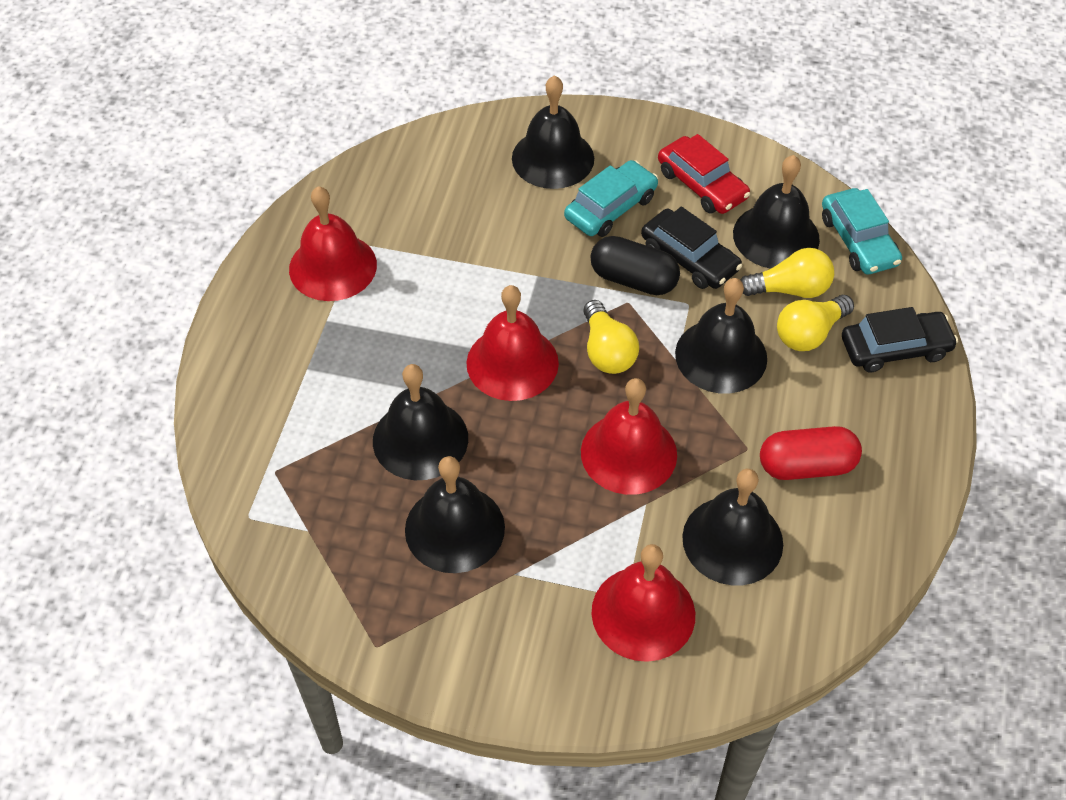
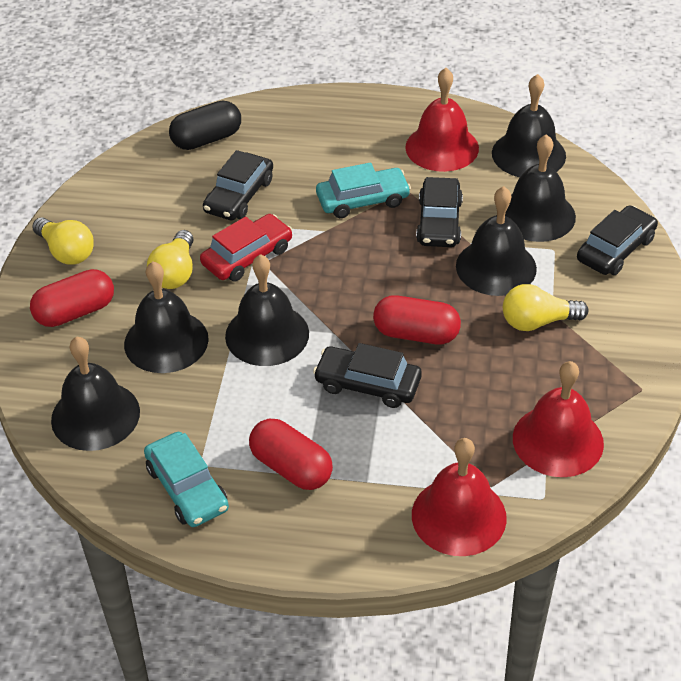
black car: [641,207,742,289] [842,307,958,372] = 2 -> [203,150,273,220] [313,343,422,408] [416,177,463,247] [577,205,658,275] = 4
red bell: [289,186,377,301] [467,285,559,401] [581,378,677,495] [592,544,695,662] = 4 -> [405,68,479,172] [412,438,507,556] [513,361,604,477] = 3
red capsule: [760,426,862,480] = 1 -> [30,269,114,327] [249,419,333,490] [373,296,461,344] = 3

